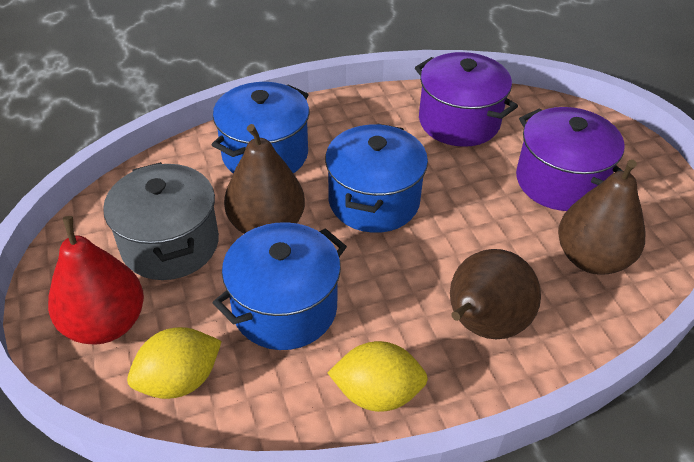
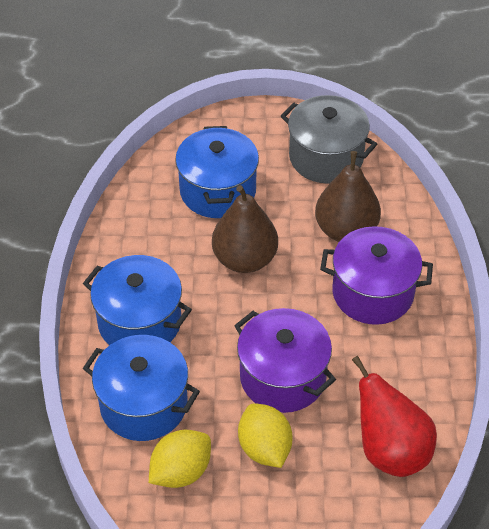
brown pear: [224,124,305,234] [450,249,541,339] [558,159,645,274] = 3 -> [212,185,278,273] [315,151,381,242] = 2

